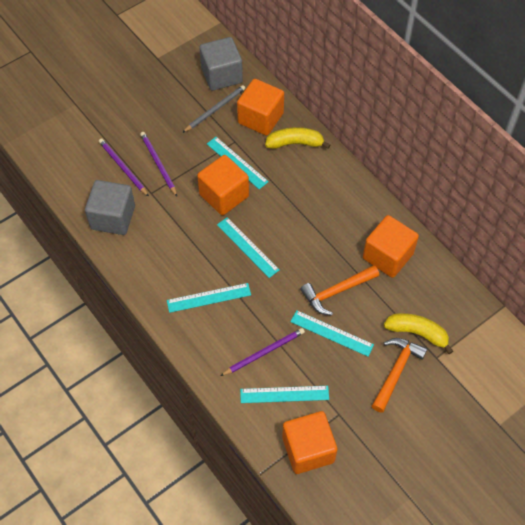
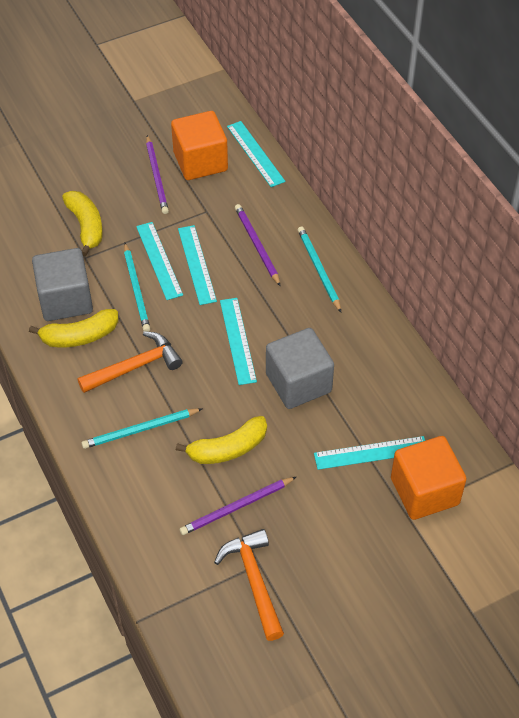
grey pencil: [182,85,246,133] = 1 -> none = 0
orange cube: [197,155,249,215] [237,79,284,136] [282,411,338,474] [363,215,419,278] = 4 -> [171,111,228,180] [391,436,467,520] = 2
turquoise pencil: none = 0 -> [81,408,203,449] [124,243,150,332] [298,227,341,312] = 3
yellow banana: [265,127,330,149] [384,313,453,354] = 2 -> [29,309,118,347] [62,191,103,256] [176,416,267,464] = 3

